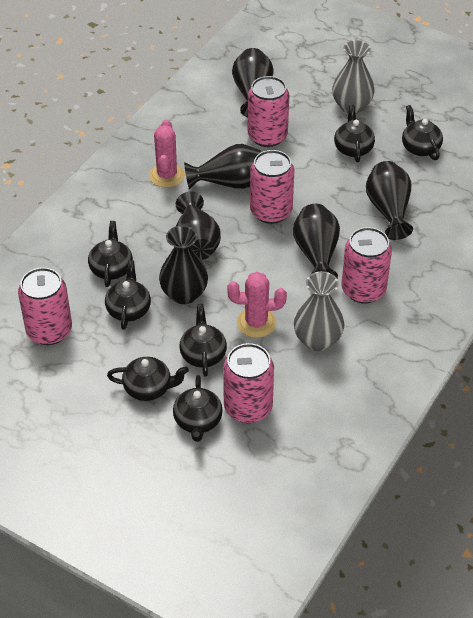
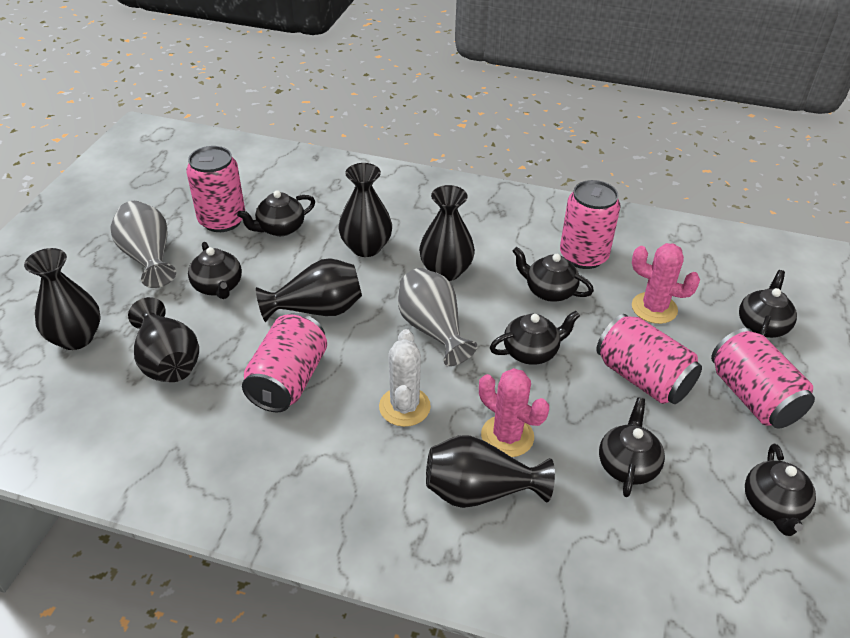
white cactus: none = 0 -> [379,329,431,427] = 1

